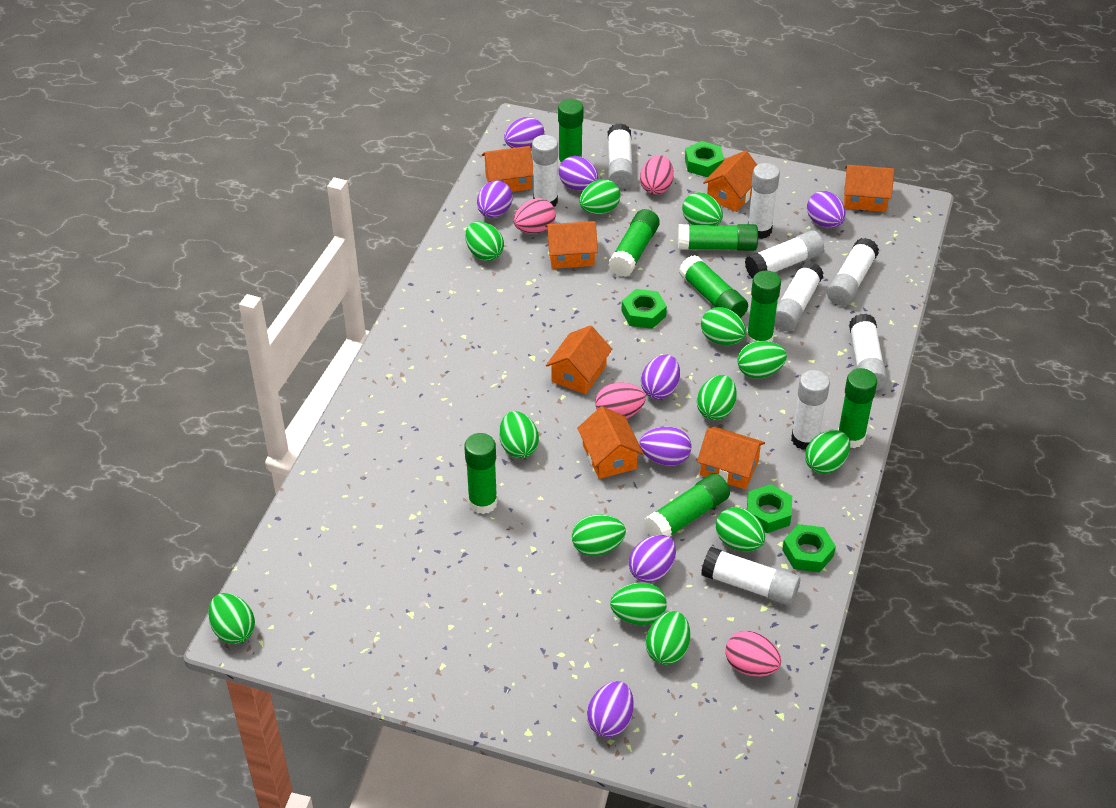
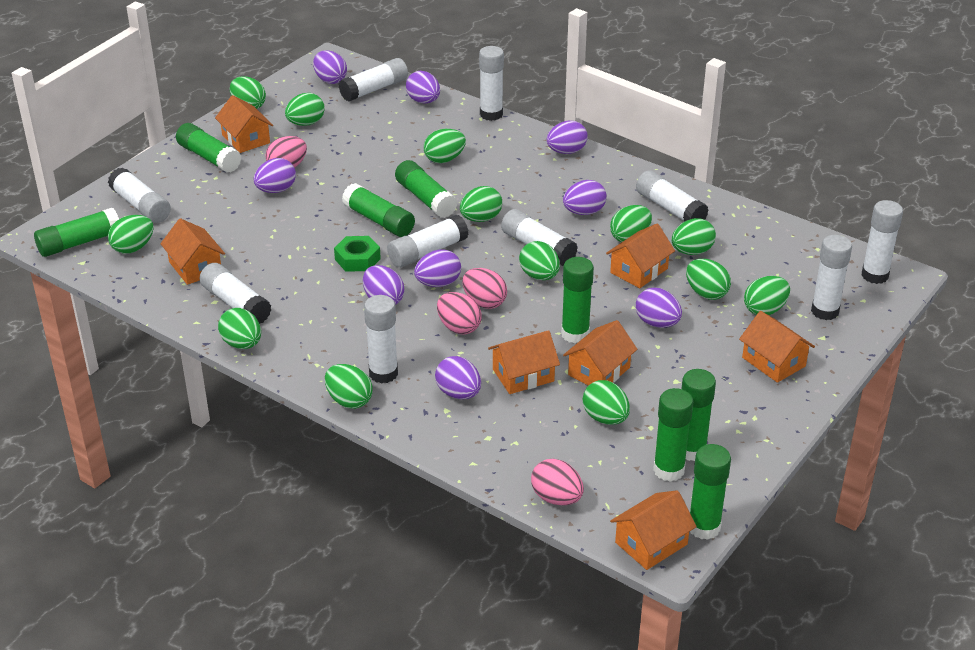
green nut: [621,289,667,329] [685,141,724,177] [747,484,792,533] [782,524,836,572] = 4 -> [334,236,381,272] = 1
purple egg: [477,180,513,218] [504,117,545,149] [559,156,598,191] [587,681,634,737] [629,535,676,583] [639,426,691,466] [641,355,680,399] [807,191,846,228] = 8 -> [254,158,296,193] [313,50,347,84] [363,265,404,305] [406,71,440,103] [414,249,461,287] [435,356,481,399] [547,121,588,154] [563,180,607,215] [636,288,682,328] = 9
white glue stick: [532,135,558,207] [608,123,634,188] [701,547,800,606] [745,230,824,279] [748,163,780,239] [774,261,824,331] [791,370,830,450] [827,238,879,306] [849,314,887,391] = 9 -> [108,168,171,223] [199,263,271,324] [339,58,408,101] [364,295,398,384] [387,215,469,267] [479,46,504,121] [501,209,578,266] [636,170,709,221] [811,235,852,320] [861,200,903,284] = 10

